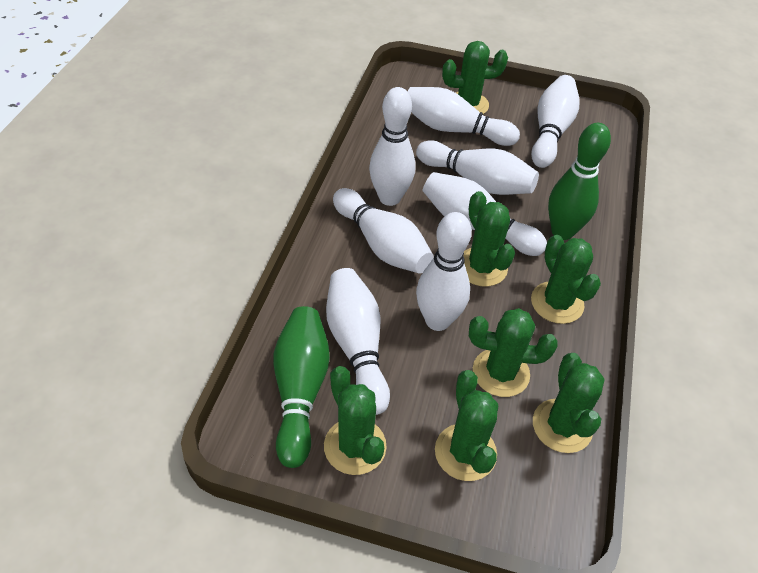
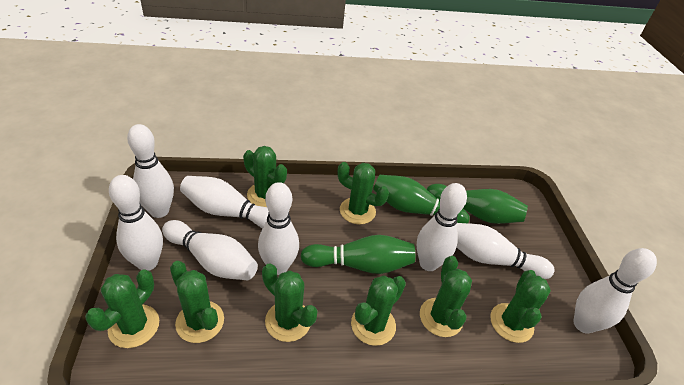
green bowling pin: [273,306,330,468] [548,123,611,240] = 2 -> [301,235,415,274] [373,175,470,223] [427,184,528,224] = 3
green cactus: [324,366,387,475] [435,370,498,481] [442,41,508,114] [464,191,515,286] [469,308,558,397] [531,235,601,324] [533,353,605,453] = 7 -> [85,269,159,348] [170,261,224,343] [243,146,287,207] [262,263,318,342] [338,162,389,224] [351,276,406,346] [420,256,472,337] [490,270,551,343] = 8

